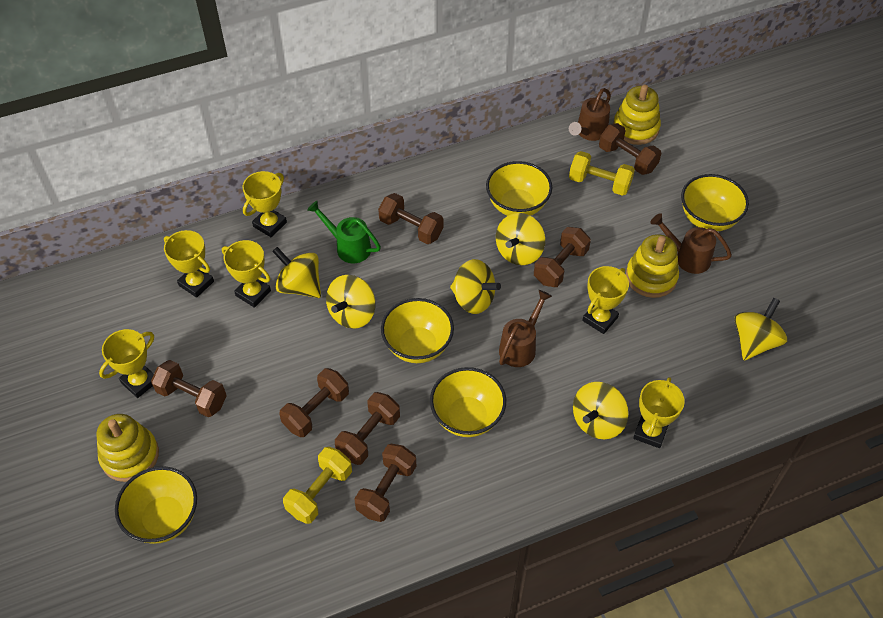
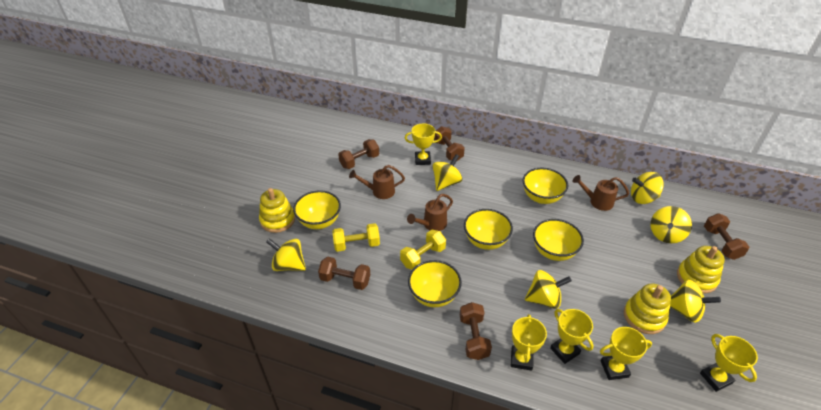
brown dumbbell: [151,360,227,417] [279,368,349,437] [335,392,400,465] [354,444,416,522] [378,193,443,244] [534,227,591,287] [599,123,661,175] = 7 -> [318,257,370,290] [338,139,379,169] [434,126,465,161] [460,302,492,360] [704,213,749,260] = 5
green watering can: [307,201,381,263] = 1 -> none = 0
yellow trophy: [99,329,154,398] [164,230,214,298] [222,240,271,308] [242,171,287,237] [582,266,629,334] [633,377,685,448] = 6 -> [405,124,442,165] [511,314,547,371] [550,309,594,364] [600,327,652,380] [700,334,758,392] = 5

